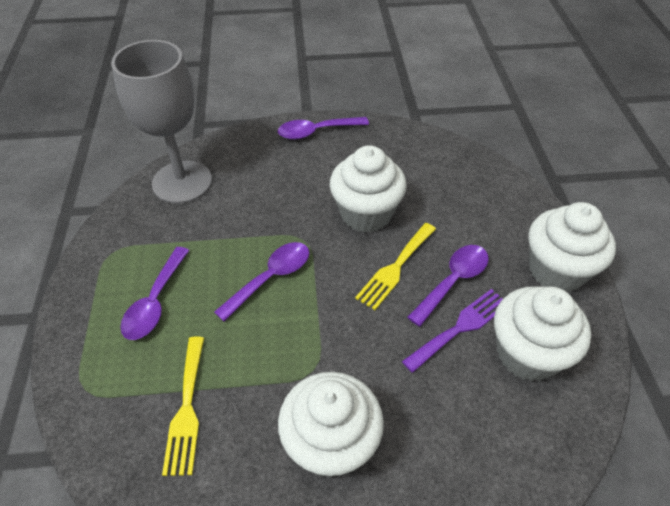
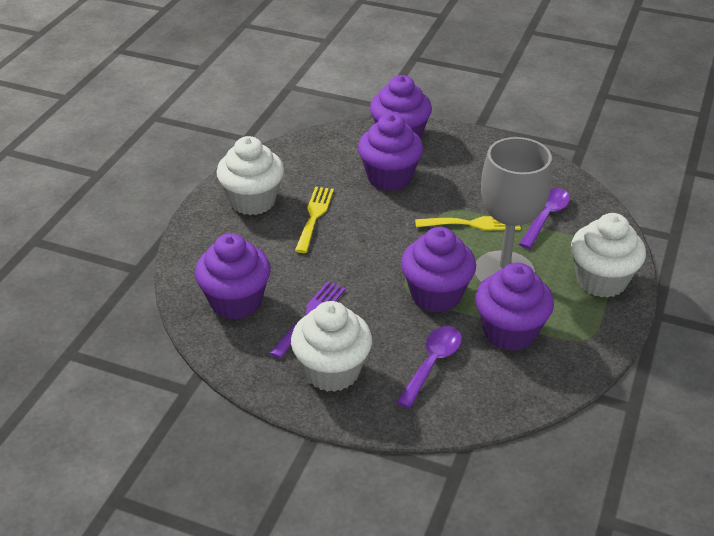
purple cupcake: none = 0 -> [195,233,271,320] [358,114,423,191] [370,75,432,139] [401,227,476,313] [475,263,554,351] = 5
purple spoon: [120,247,190,340] [214,242,309,321] [278,117,369,140] [407,245,489,327] = 4 -> [396,326,462,408] [519,188,570,249] = 2
white cupcake: [278,372,384,478] [330,145,407,233] [494,286,591,381] [528,202,616,292] = 4 -> [217,136,284,215] [291,301,372,392] [571,213,646,298] = 3

